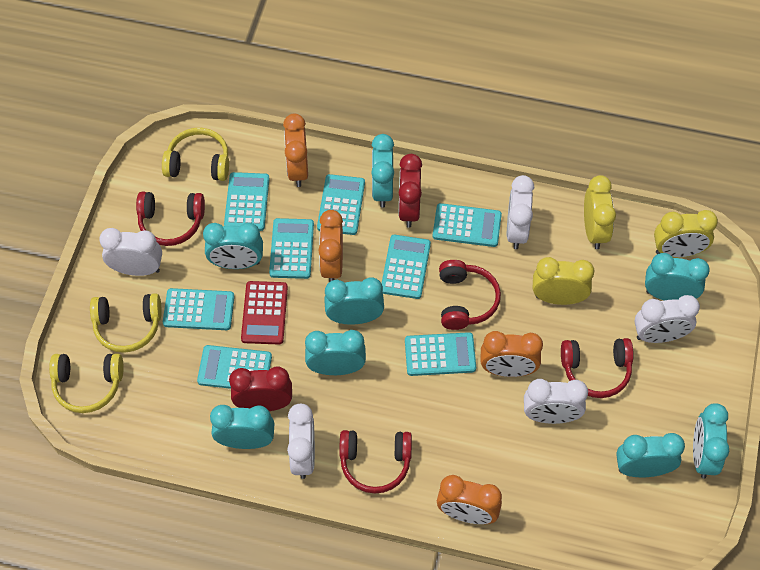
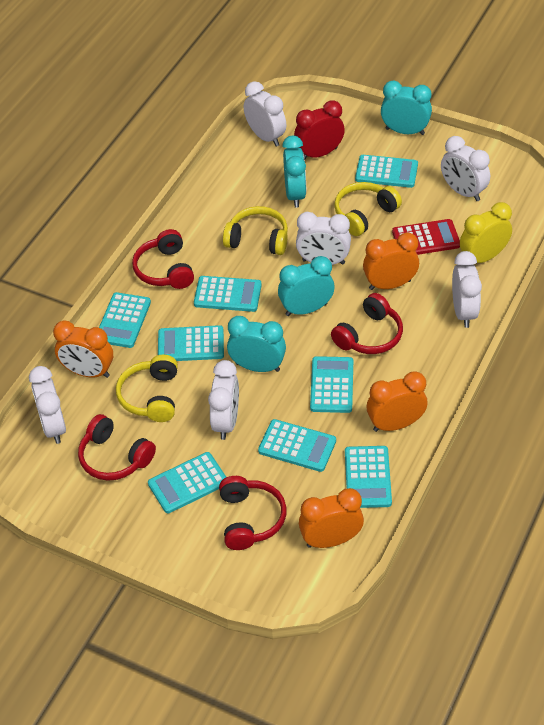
red clock: [229,367,292,411] [399,154,422,228] = 2 -> [294,100,345,160] = 1
turquoise clock: [203,222,263,269] [210,405,275,449] [305,330,366,375] [324,277,384,325] [371,134,394,208] [616,433,685,477] [645,253,710,300] [693,403,729,479] = 8 -> [227,316,286,372] [278,256,334,316] [282,136,306,208] [381,80,432,135] = 4
white clock: [99,228,162,276] [287,403,315,479] [507,175,534,249] [524,379,588,424] [634,295,700,343] = 5 -> [29,366,66,444] [208,360,239,440] [244,81,286,147] [296,212,351,265] [441,136,490,201] [452,251,482,328] = 6
yellow clock: [533,257,594,305] [584,175,616,249] [654,210,718,258] = 3 -> [460,202,512,263] = 1

